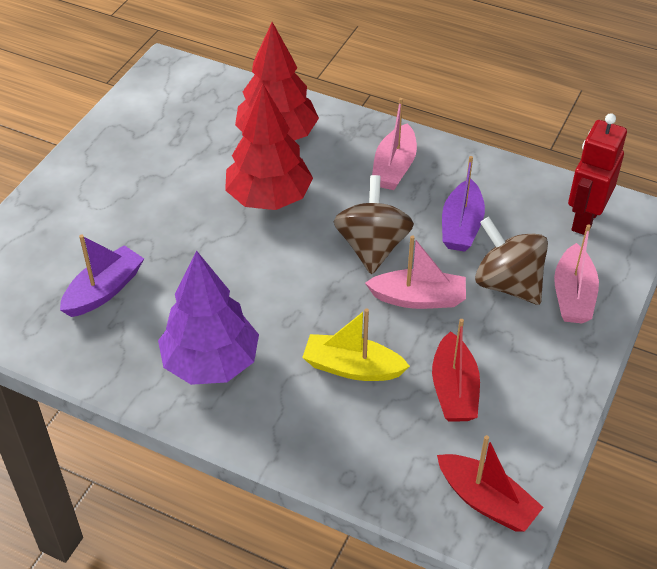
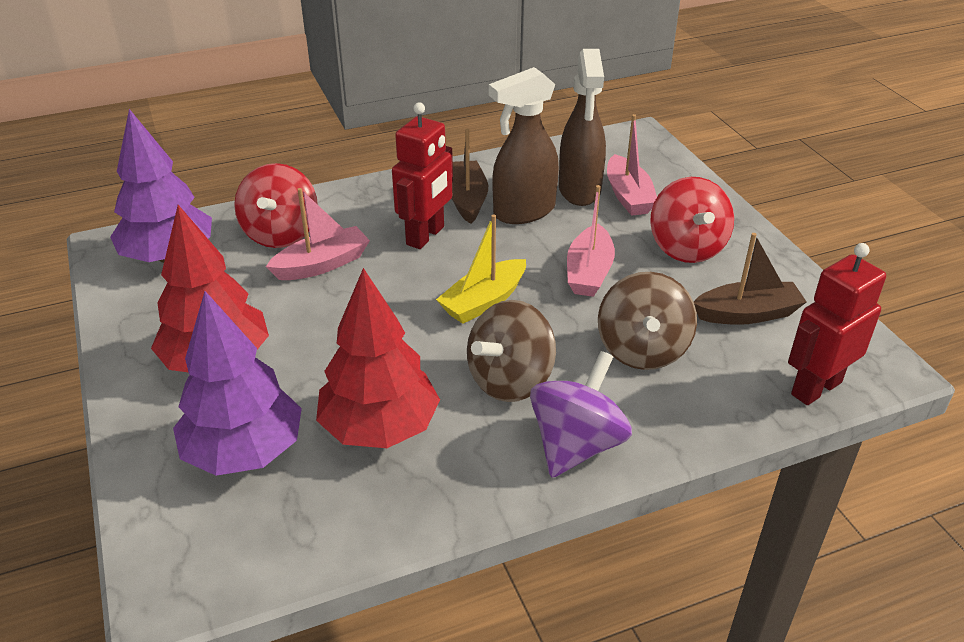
brown boat: none = 0 -> [451,129,488,224] [694,233,806,325] = 2
brown spray bottle: none = 0 -> [489,67,559,224] [559,49,606,206] = 2
purple boat: [60,235,144,317] [442,156,485,252] = 2 -> none = 0
purple spinning top: none = 0 -> [530,351,632,478] = 1
purple tree: [158,250,259,385] = 1 -> [110,109,212,263] [173,291,302,476] = 2
red boat: [432,319,480,422] [437,435,544,532] = 2 -> none = 0
red robot: [568,113,627,235] = 1 -> [392,102,453,249] [788,243,886,405] = 2
red spinning top: none = 0 -> [234,163,318,248] [650,177,734,263] = 2

